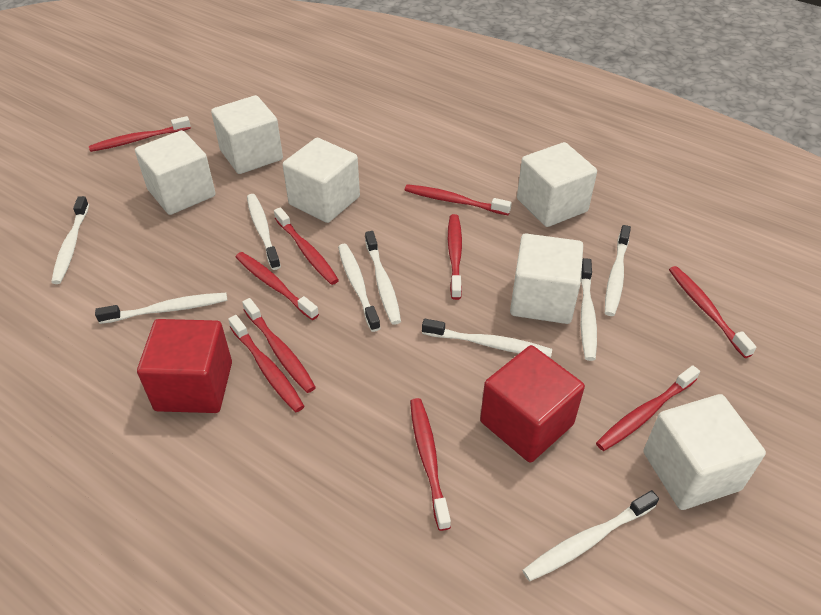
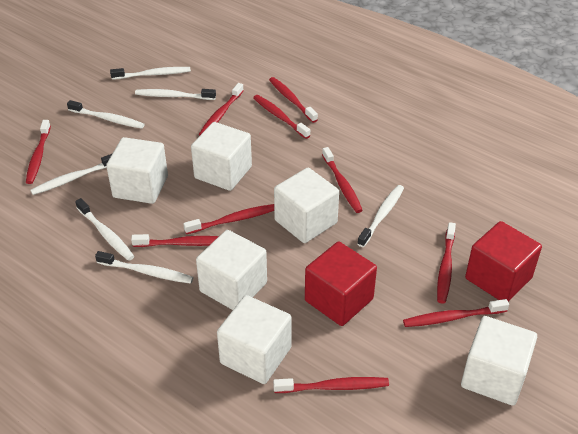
white toothbrush: [51,196,89,284] [95,293,227,324] [247,194,281,270] [338,244,380,332] [365,231,401,325] [422,319,552,358] [522,490,659,581] [581,258,597,361] [605,225,631,316] = 9 -> [30,153,113,195] [67,100,144,129] [75,198,134,261] [95,251,194,284] [110,67,191,80] [135,89,216,100] [357,185,404,247] = 7

